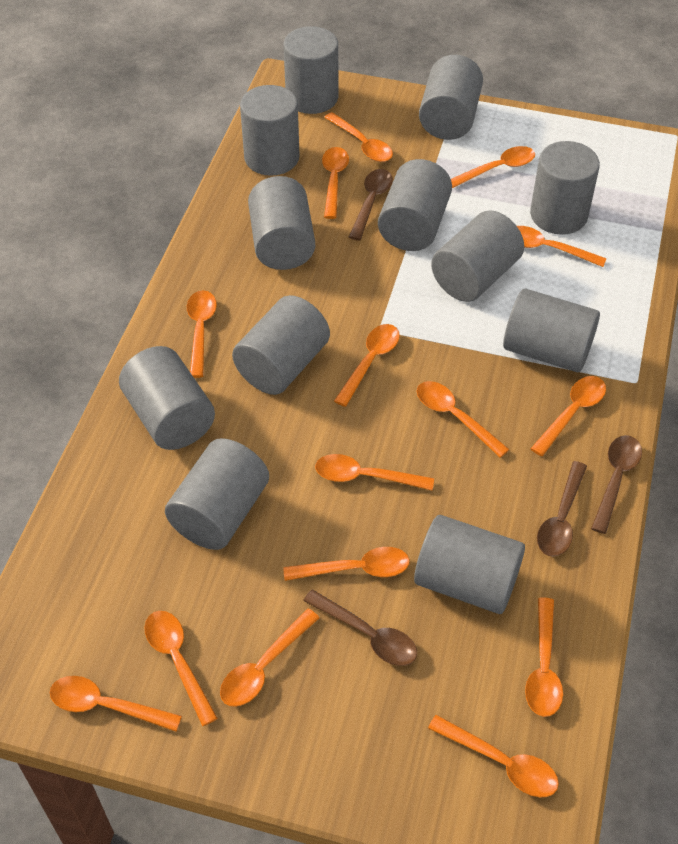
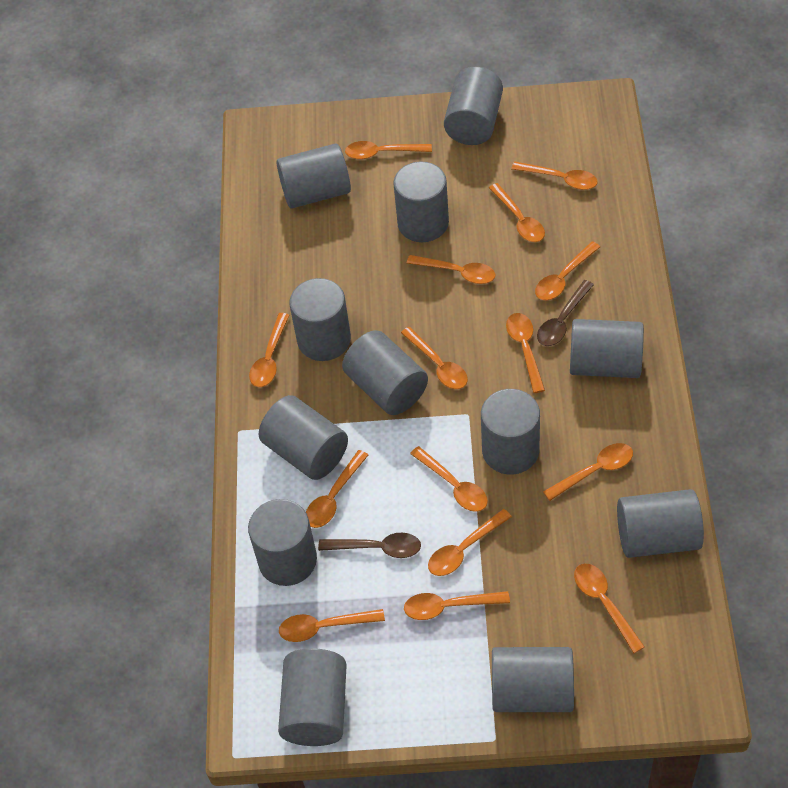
brown spoon: [303,589,417,666] [349,169,393,241] [537,461,587,557] [591,435,642,534] = 4 -> [318,533,421,558] [537,280,594,346] = 2

